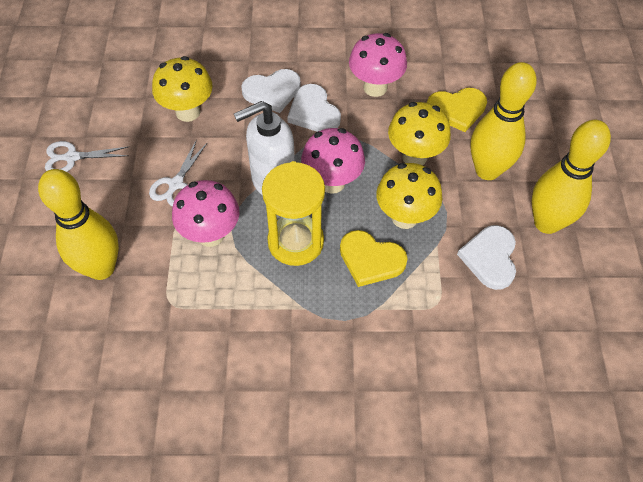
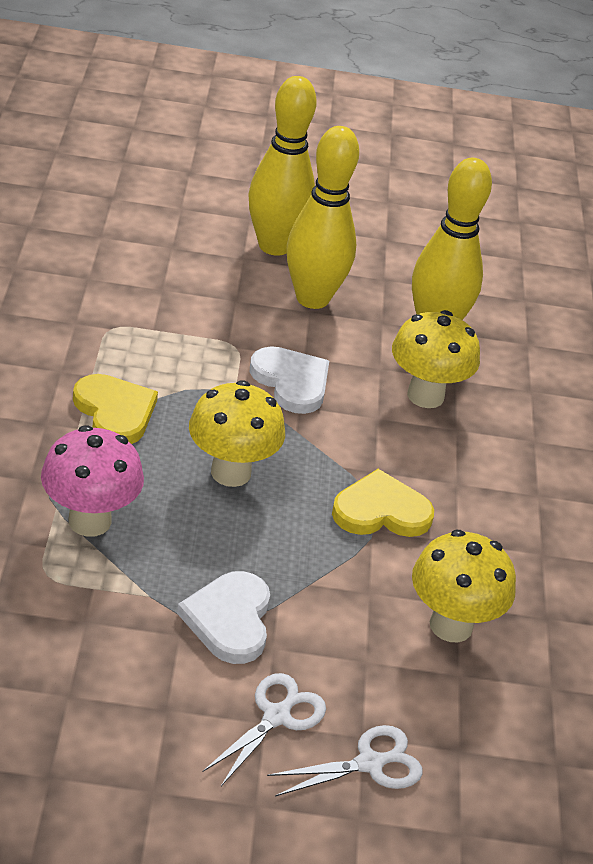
pink mushroom: [172,180,239,247] [301,128,365,194] [349,33,407,97] = 3 -> [41,425,144,537] = 1
white heart: [241,69,301,113] [287,84,341,132] [457,225,516,290] = 3 -> [177,571,270,664] [250,346,329,414] = 2
white soap dispenser: [234,101,295,195] = 1 -> none = 0
yellow hourglass: [262,161,325,266] = 1 -> none = 0

